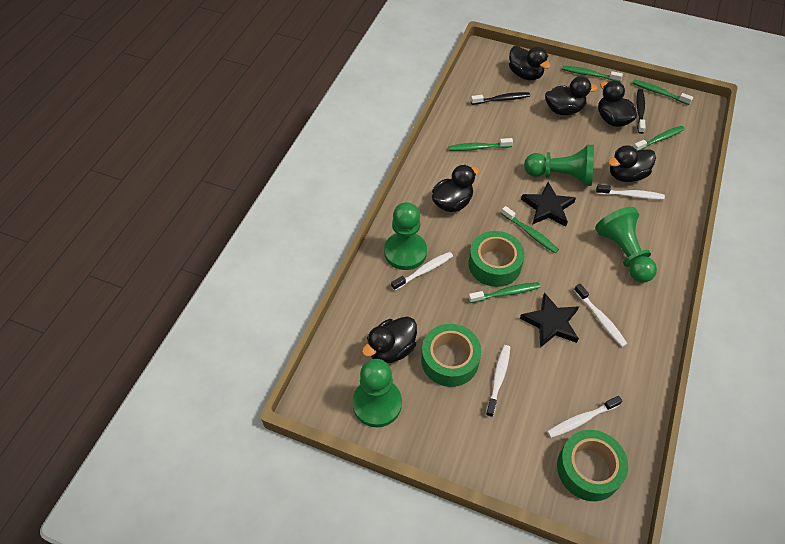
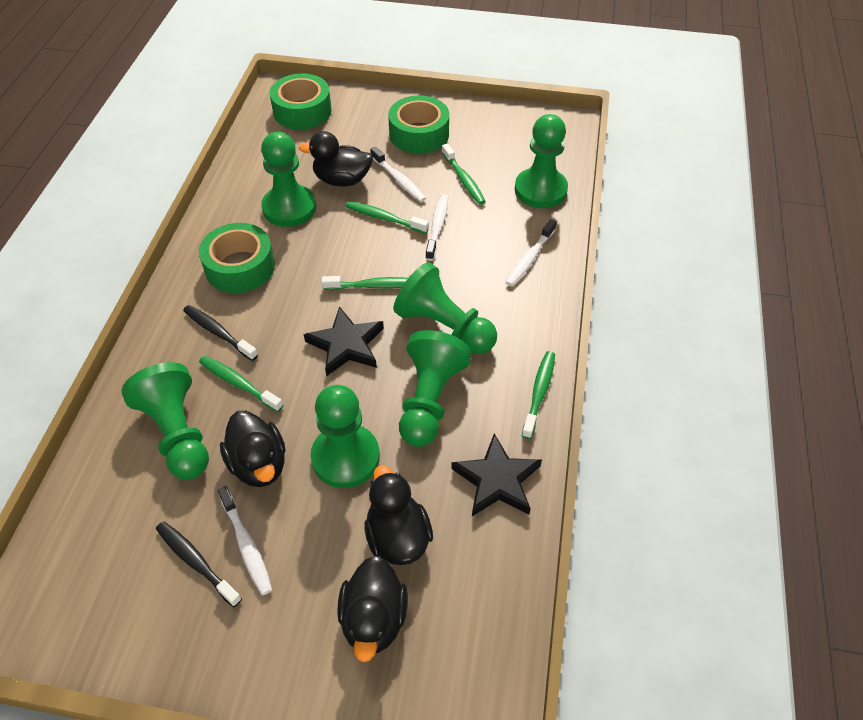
black duck: [362,317,417,363] [432,165,479,212] [509,46,551,80] [545,76,598,115] [598,81,637,127] [608,145,656,182] = 6 -> [220,411,285,487] [299,131,373,186] [337,556,408,662] [364,465,433,565] = 4
green pawn: [352,359,402,427] [384,202,427,270] [524,145,594,186] [595,207,657,282] = 4 -> [122,362,209,480] [261,132,316,227] [311,385,380,488] [393,262,497,354] [399,330,472,447] [515,114,568,208] = 6
green toothbrush: [449,138,513,151] [469,282,540,303] [501,206,559,253] [562,66,623,82] [632,79,693,105] [633,126,685,151] = 6 -> [199,356,283,412] [321,276,408,290] [345,201,429,234] [442,144,486,205] [522,351,555,439] = 5
white toothbrush: [391,252,453,291] [486,345,510,417] [547,396,622,438] [574,284,627,347] [596,185,665,200] = 5 -> [218,486,272,595] [370,147,426,202] [425,194,448,261] [505,219,557,286] = 4

